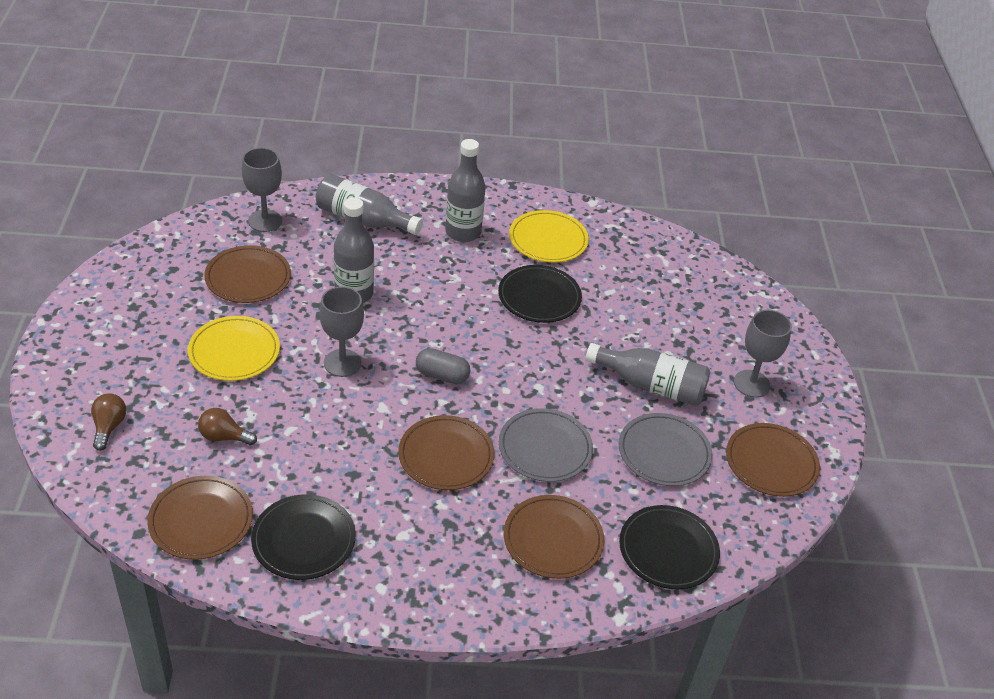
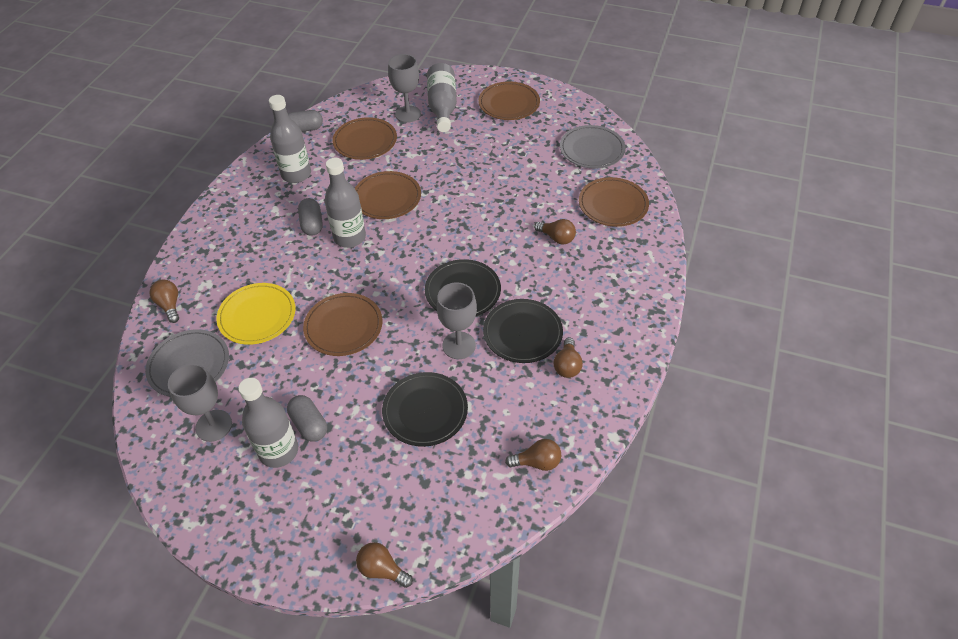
brown light bulb: [91,393,126,451] [198,408,257,445] = 2 -> [150,280,179,323] [356,542,413,588] [505,439,561,471] [534,219,576,244] [554,338,583,378] = 5
grey capsule: [416,348,470,384] = 1 -> [287,395,327,442] [288,110,323,132] [298,198,323,236] = 3
yellow plate: [188,316,280,381] [509,210,589,263] = 2 -> [216,283,295,345] = 1

